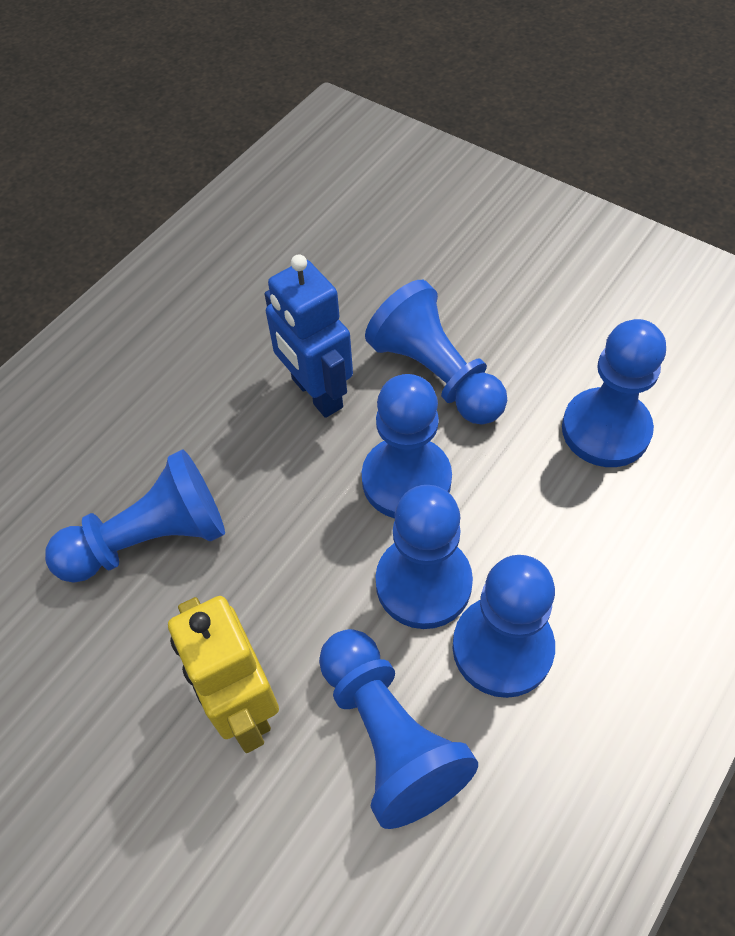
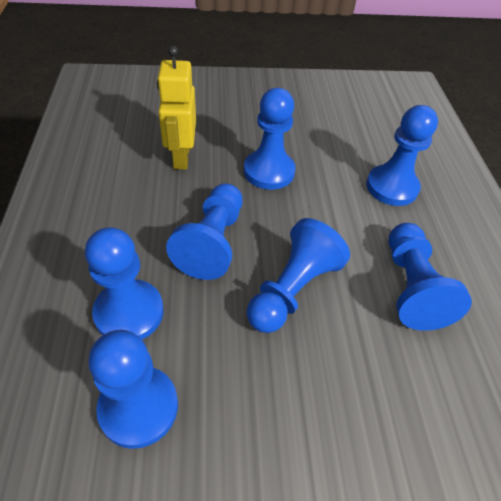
blue robot: [265,254,353,418] = 1 -> none = 0

